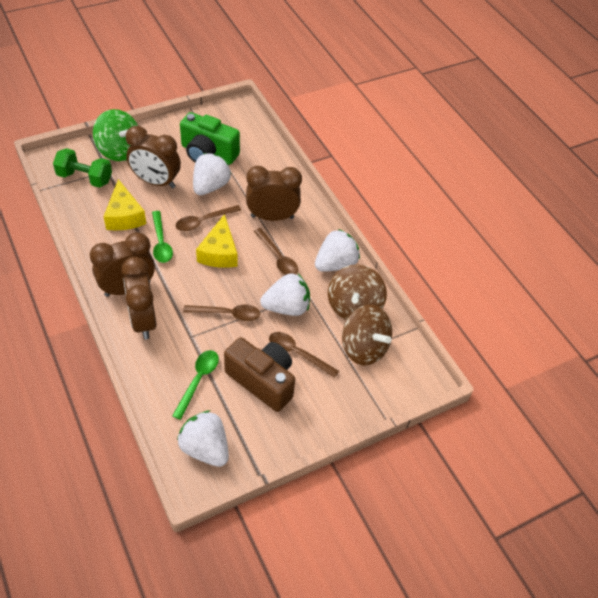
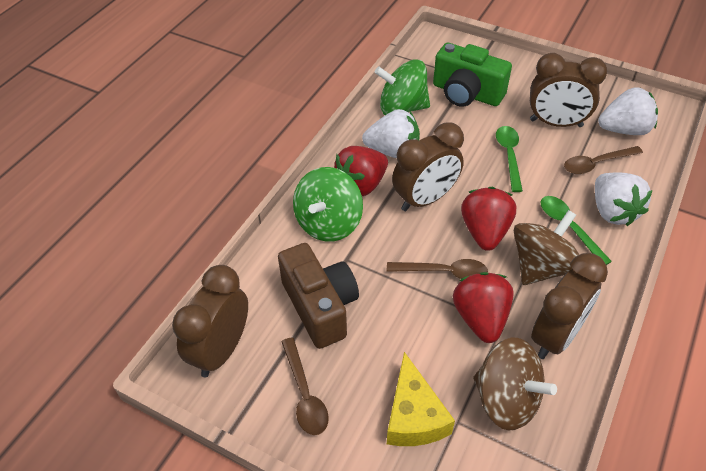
brown spoon: [175,205,241,231] [183,304,260,321] [254,228,298,275] [269,332,339,378] = 4 -> [281,337,329,435] [387,259,488,279] [564,146,643,174] = 3
green dumbbell: [53,148,112,188] = 1 -> none = 0
green spinning top: [93,109,138,161] = 1 -> [293,167,363,242] [375,60,430,115] = 2
red strawberry: none = 0 -> [334,146,388,196] [453,272,514,343] [461,187,516,251] = 3
white strawberry: [177,410,229,467] [193,153,231,195] [260,273,310,316] [315,229,360,272] = 4 -> [362,109,420,158] [595,172,653,226] [598,87,658,135] = 3
yellow cheese: [104,179,146,230] [196,214,238,268] = 2 -> [387,352,455,446] = 1

